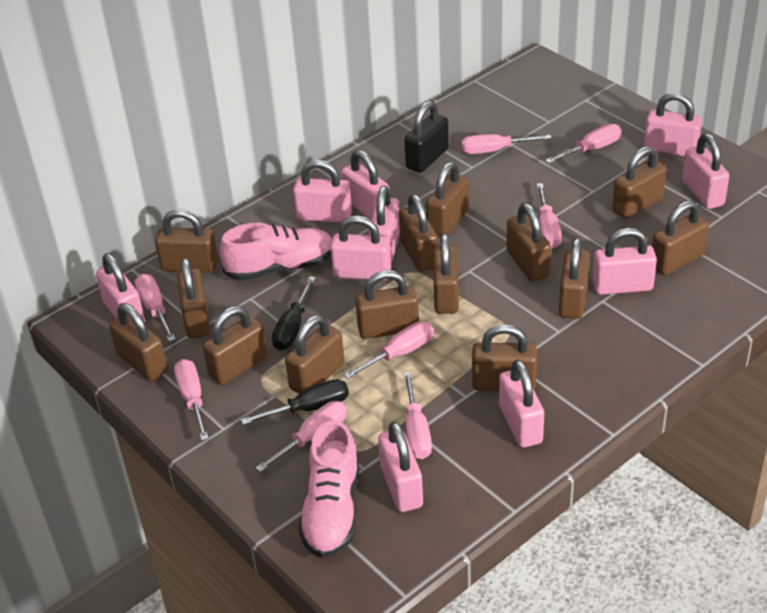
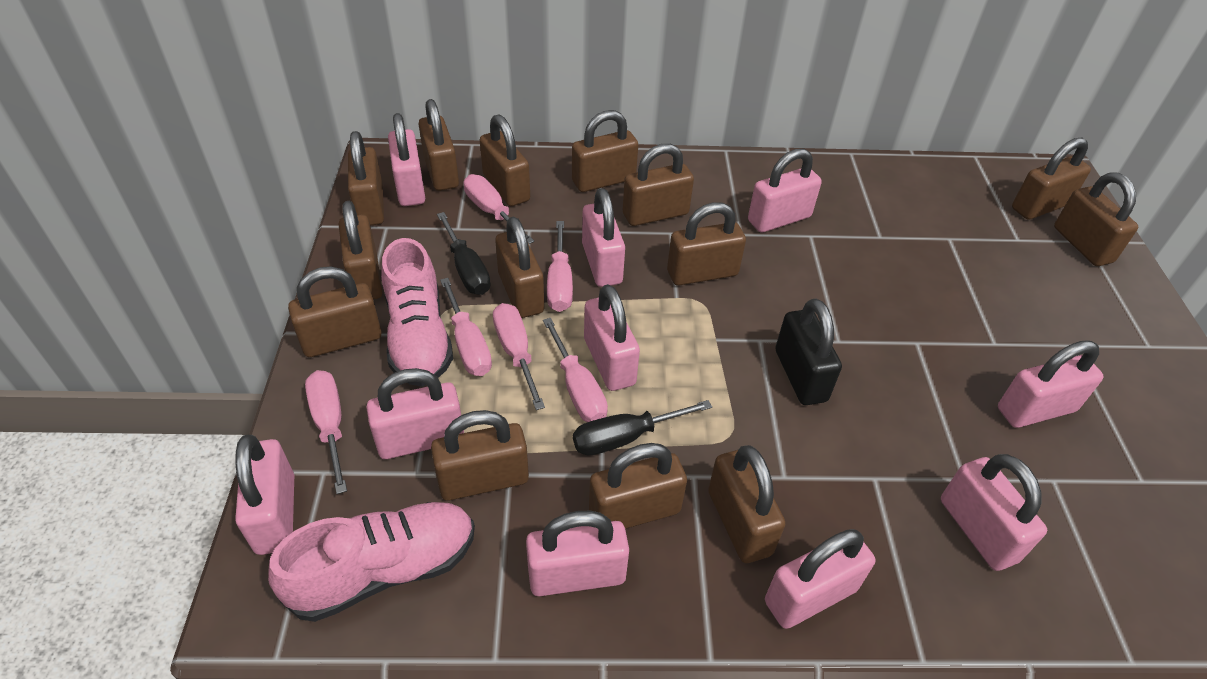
pink screwdriver: [135,274,176,342] [174,359,209,441] [256,401,347,472] [344,321,434,379] [403,372,432,459] [461,134,551,154] [537,183,562,248] [545,124,621,163] = 8 -> [305,370,347,494] [440,278,492,376] [464,174,534,244] [493,303,545,410] [543,318,608,422] [547,221,573,312] = 6

